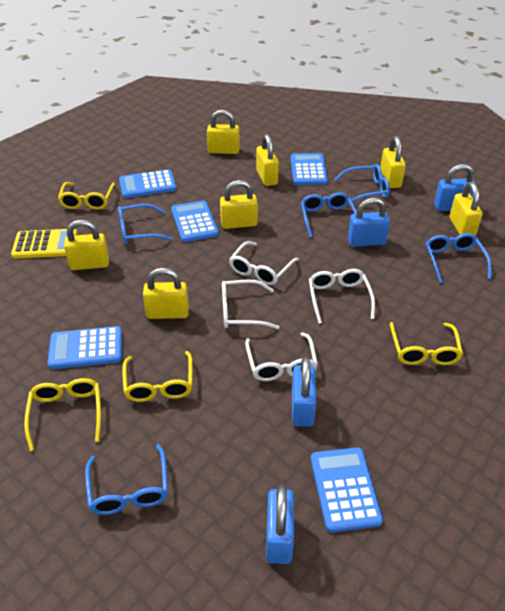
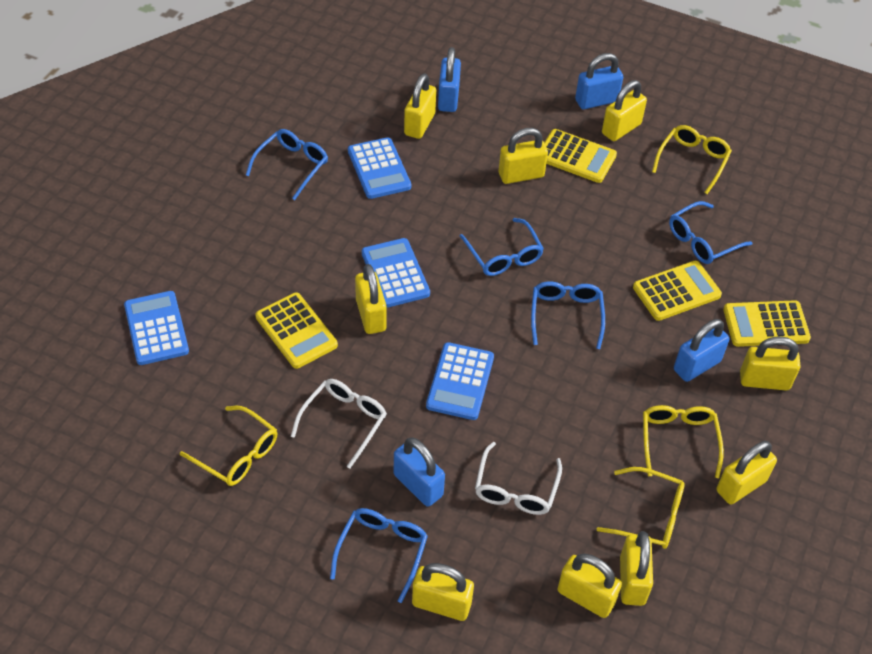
blue calculator: [47,326,122,369] [119,170,176,198] [171,200,219,242] [291,153,328,185] [311,447,383,532] = 5 -> [124,291,189,365] [348,137,411,199] [362,238,430,308] [426,342,494,420] = 4
white glasses: [222,279,279,329] [229,241,299,285] [245,332,318,381] [309,269,375,324] = 4 -> [291,379,387,469] [475,442,562,515] = 2
yellow calculator: [11,229,77,259] = 1 -> [255,292,338,369] [544,129,617,183] [633,261,722,321] [723,300,811,347] = 4
yellow padlock: [64,220,109,270] [143,267,189,319] [207,109,240,154] [220,180,258,229] [256,134,279,186] [380,136,406,188] [449,182,482,236] = 7 -> [355,264,387,334] [404,73,436,139] [412,563,474,621] [499,128,548,184] [557,553,622,618] [602,80,647,141] [620,531,653,606] [716,441,777,505] [740,337,801,391] = 9

